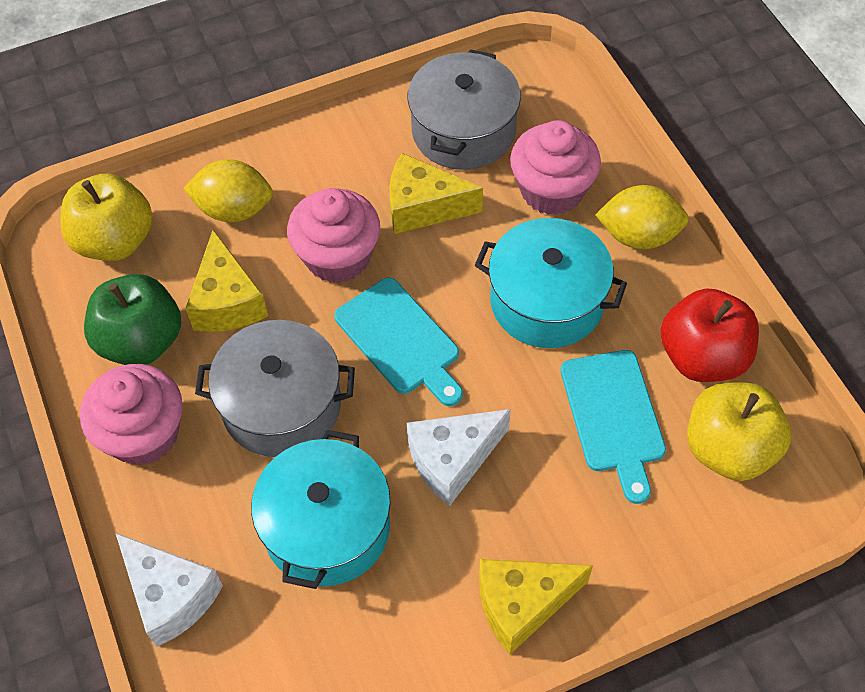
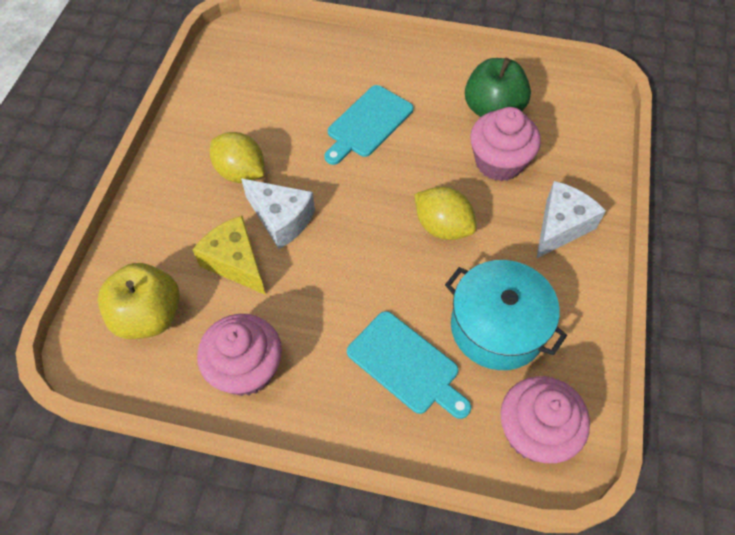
grey pot: [195,320,355,457] [407,49,521,170] = 2 -> none = 0
red apple: [661,289,759,382] = 1 -> none = 0
turquoise pot: [251,430,391,589] [475,218,627,348] = 2 -> [445,260,567,370] = 1
yellow apple: [61,174,153,261] [687,382,791,481] = 2 -> [98,263,180,339] = 1
yellow cheese: [185,230,268,332] [389,153,483,234] [479,559,593,655] = 3 -> [192,216,266,295] = 1

